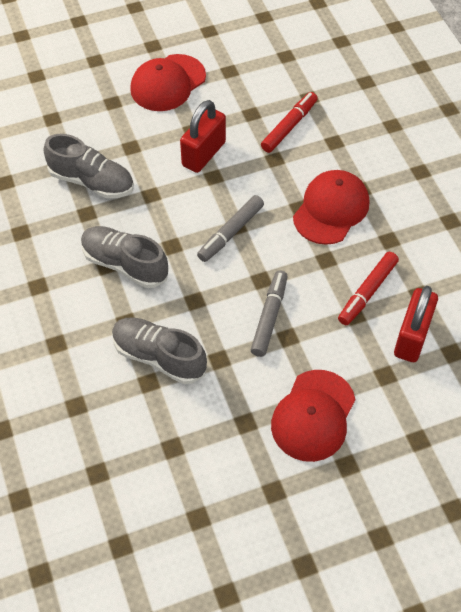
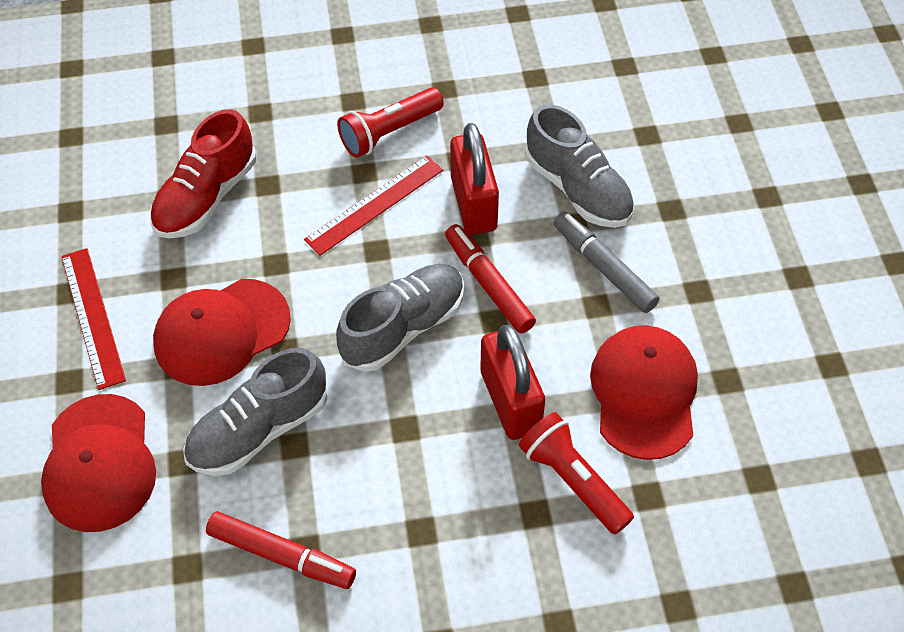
grey marker: [197,195,264,262] [251,270,288,357] = 2 -> [554,212,660,313] = 1
red flashlight: none = 0 -> [337,87,444,158] [519,412,634,535] = 2
red ruler: none = 0 -> [61,248,126,390] [304,155,443,256] = 2
red shoe: none = 0 -> [150,109,256,239] = 1

